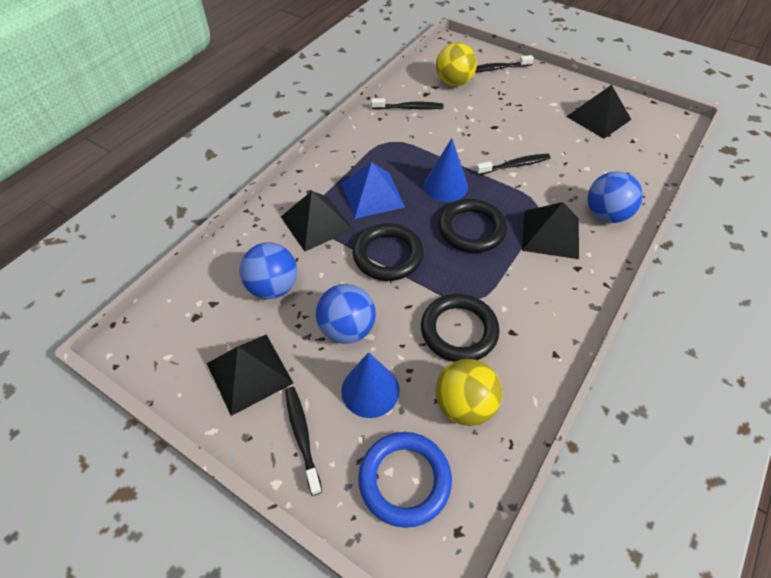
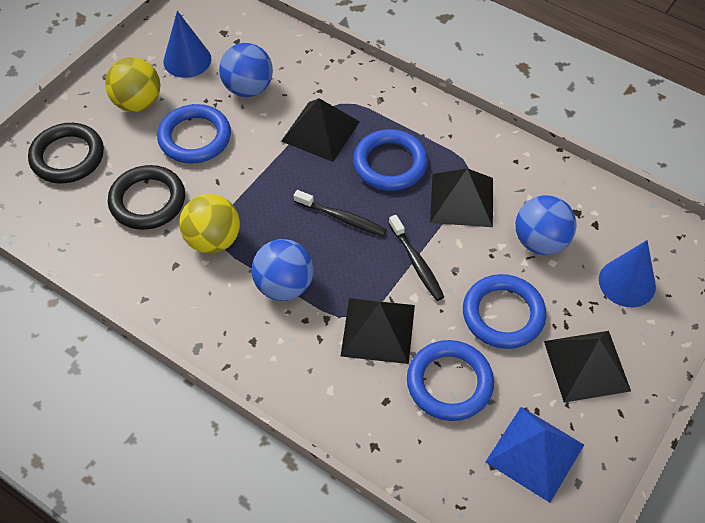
black ring: [353,223,423,281] [421,294,500,362] [438,199,507,253] = 3 -> [28,123,104,184] [108,165,185,230] = 2
black toothbrush: [285,387,322,496] [371,98,444,110] [475,55,534,72] [476,154,551,175] = 4 -> [294,190,387,237] [389,215,444,301] = 2
blue ring: [358,432,452,528] = 1 -> [157,104,231,164] [353,129,428,191] [407,340,494,421] [463,274,546,349] = 4

